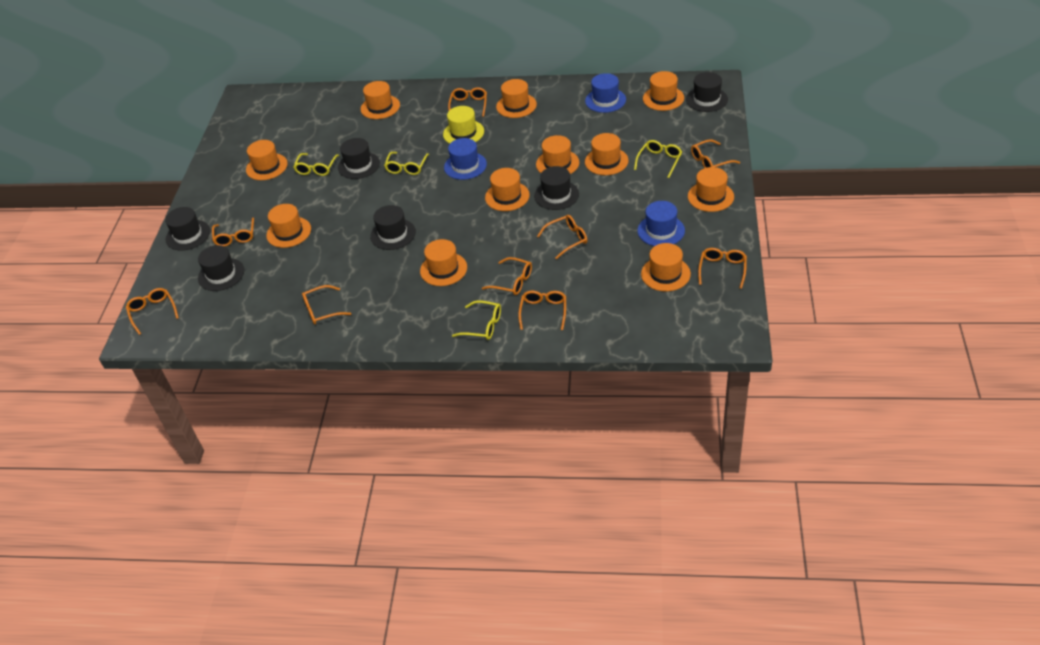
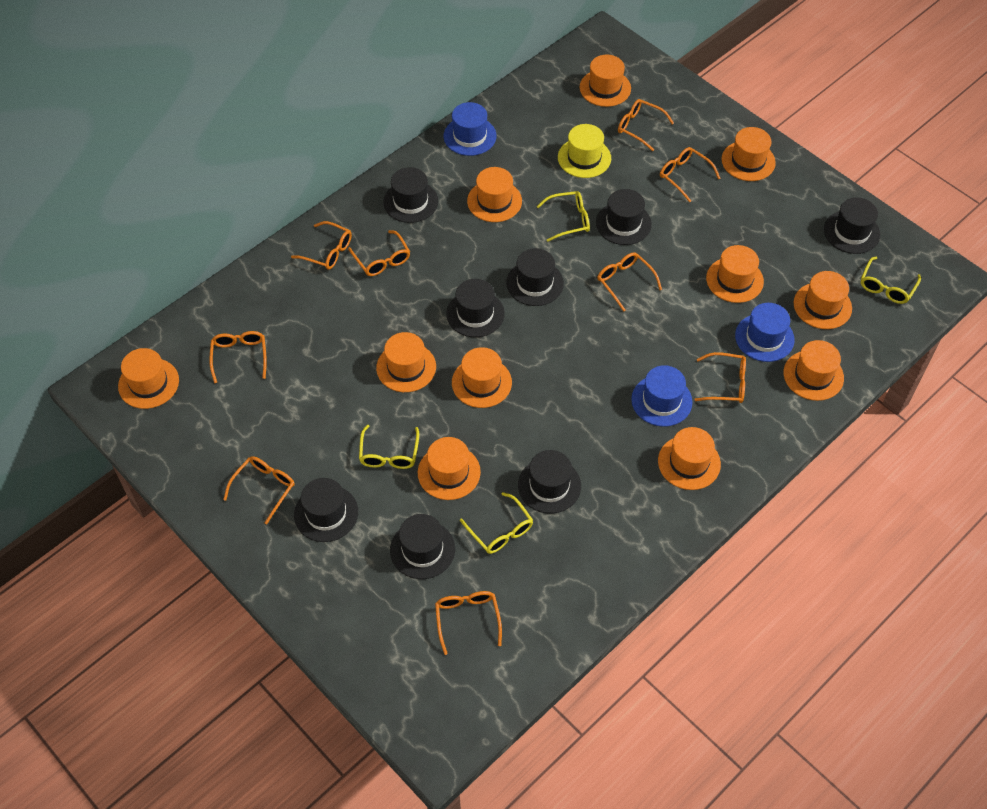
black hat: [165,207,210,251] [198,245,244,291] [338,138,380,179] [370,205,416,250] [534,166,579,210] [686,72,728,112] = 6 -> [294,478,358,542] [383,167,438,223] [390,514,455,579] [446,279,505,337] [506,248,564,306] [518,450,581,514] [596,189,652,245] [824,197,880,254] = 8

